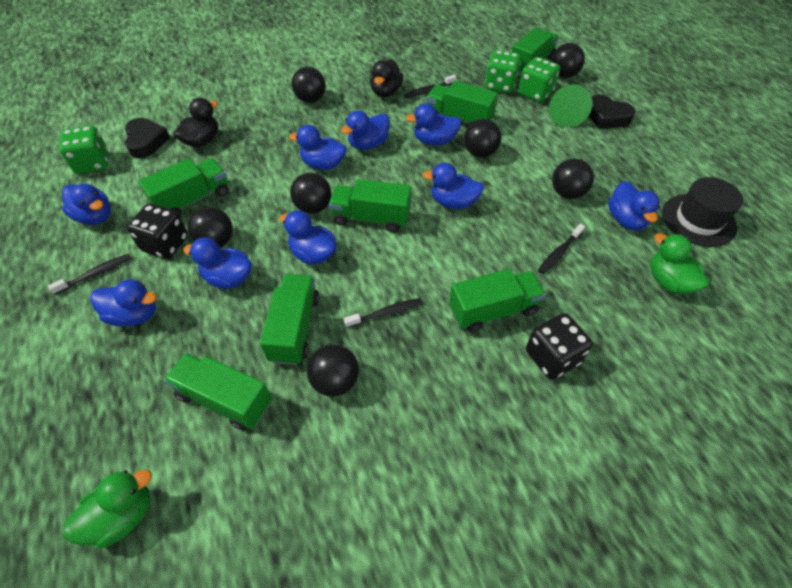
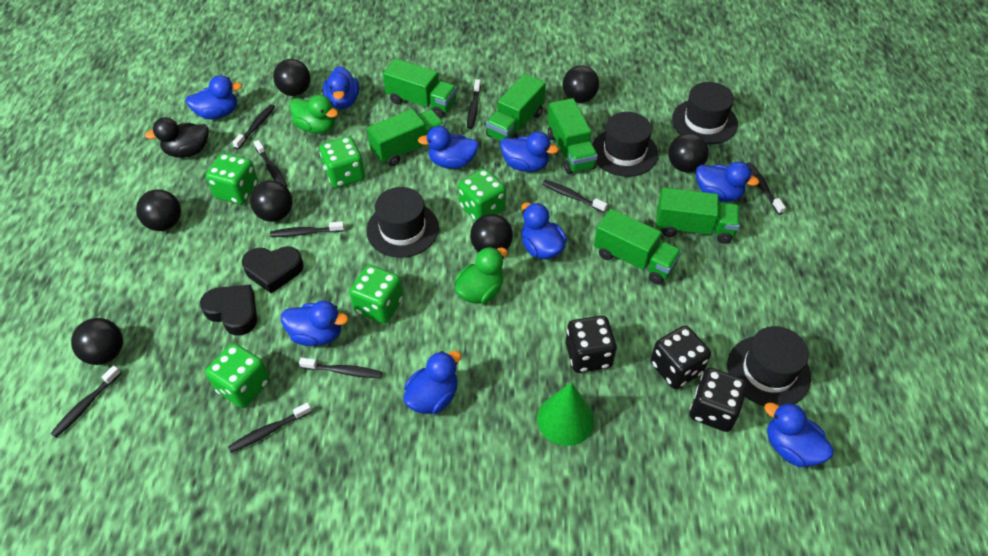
black dice: [127,203,188,259] [526,313,593,380] = 2 -> [566,316,617,373] [651,326,711,389] [690,368,747,432] = 3
black duck: [173,98,218,147] [370,59,403,97] = 2 -> [145,117,209,158] = 1
black hat: [662,177,743,247] = 1 -> [366,187,439,258] [592,112,659,177] [672,82,738,144] [727,326,811,406] = 4
black toothbrush: [48,254,132,295] [344,298,423,328] [404,75,456,98] [538,223,585,274] = 4 -> [51,366,121,438] [228,402,312,453] [232,104,275,149] [254,140,287,187] [270,221,344,237] [299,358,382,378] [467,79,481,129] [542,180,607,213] [746,162,786,215] = 9
green dice: [59,125,108,174] [485,50,521,93] [518,57,560,102] = 3 -> [205,343,270,408] [206,153,258,205] [319,136,365,188] [349,265,403,324] [458,168,506,221] = 5
green truck: [138,158,229,216] [164,353,272,431] [260,274,320,365] [329,179,411,232] [426,81,498,125] [449,269,546,332] [512,28,559,76] = 7 -> [367,109,445,166] [383,59,457,118] [486,74,546,141] [547,98,598,174] [594,209,682,285] [656,187,740,244] = 6

